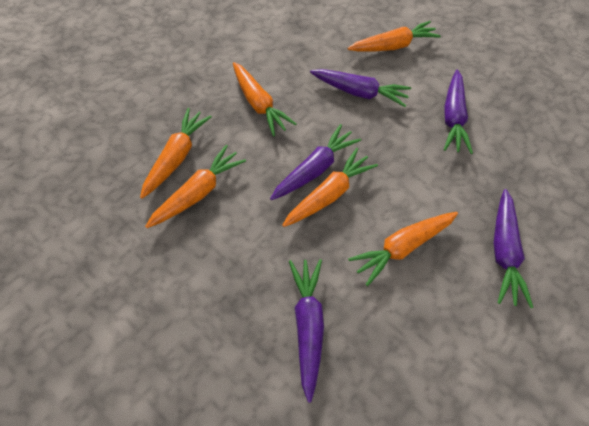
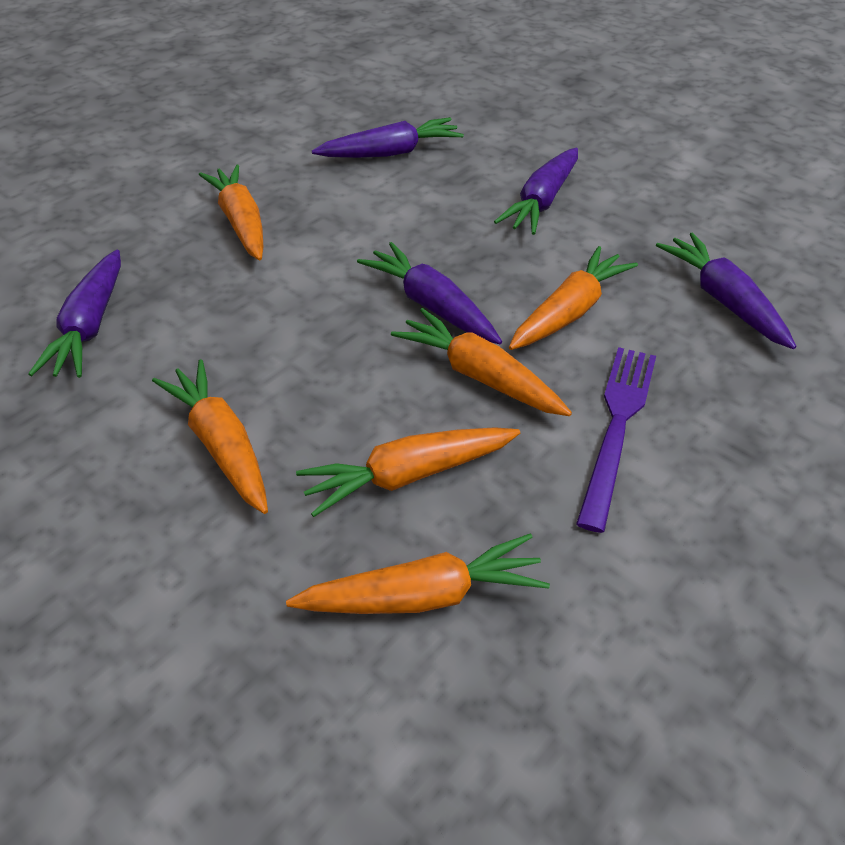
purple fork: none = 0 -> [576,347,656,533] = 1

